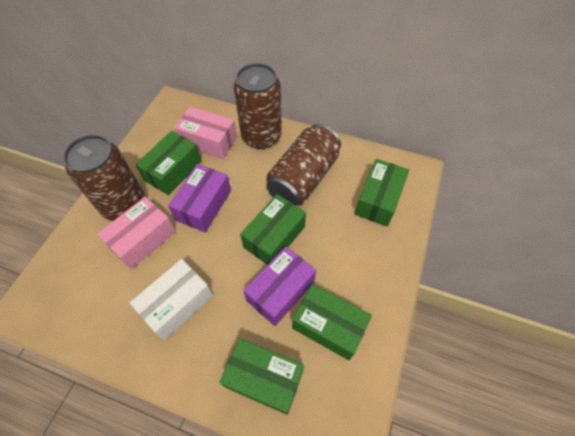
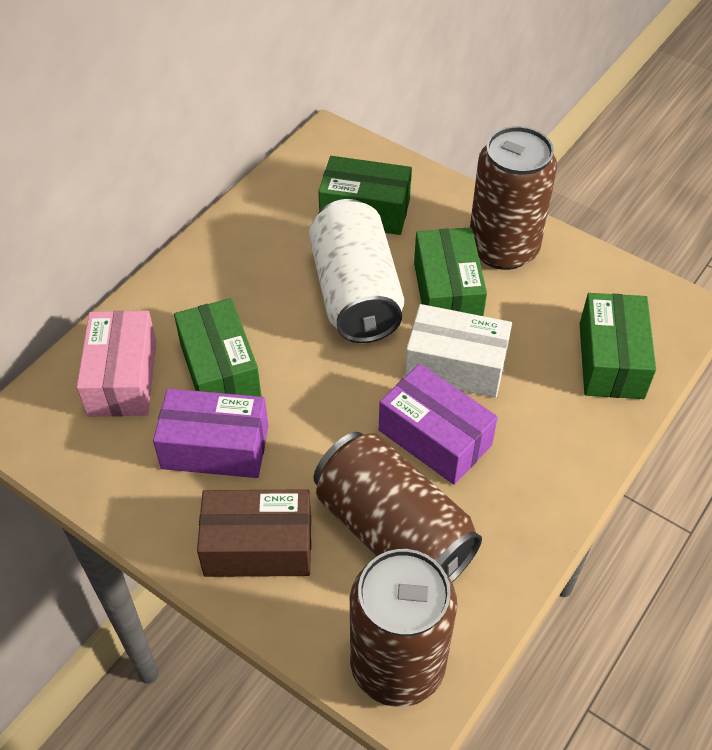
brown box: none = 0 -> [197,489,311,577] = 1
green box: [135,131,202,195] [219,338,304,415] [240,194,306,265] [292,284,372,360] [355,159,409,227] = 5 -> [174,298,261,397] [318,156,412,235] [414,227,487,316] [580,293,656,399] = 4
pink box: [97,197,176,269] [174,106,237,159] = 2 -> [77,311,157,417] = 1
white can: none = 0 -> [309,199,404,343] = 1

